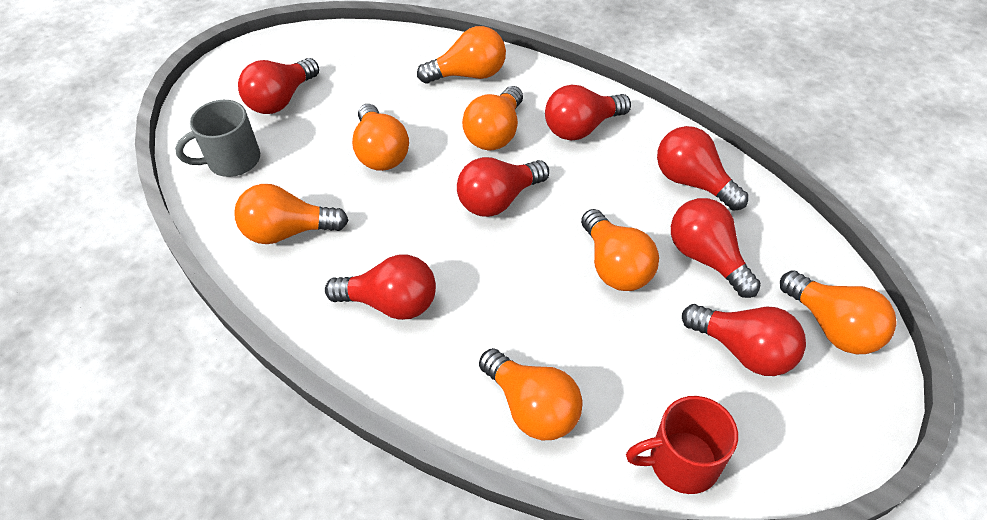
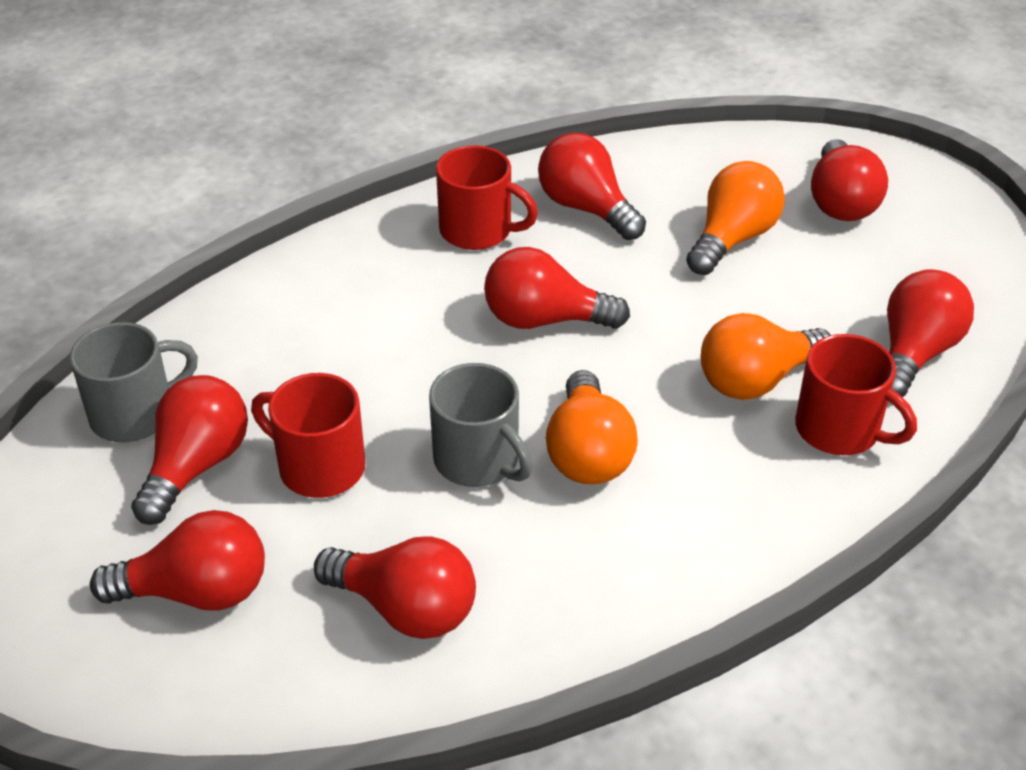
grey mug: [175,100,260,177] = 1 -> [70,322,198,442] [429,363,532,487] = 2
orange light bulb: [234,184,348,244] [352,104,409,171] [417,26,506,84] [462,86,523,150] [479,348,583,440] [581,209,659,291] [780,271,897,354] = 7 -> [546,370,638,484] [686,161,785,275] [701,313,831,400] = 3
red mug: [626,396,738,494] = 1 -> [251,373,365,498] [436,145,538,250] [795,334,917,455] = 3

